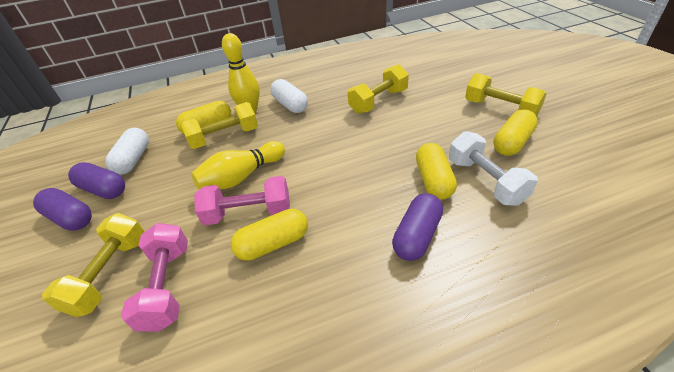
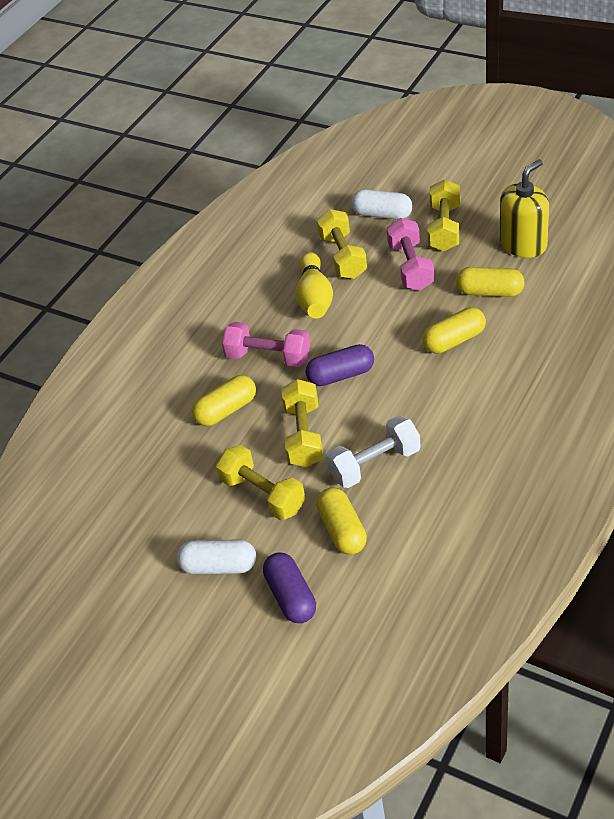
purple capsule: [33,188,92,231] [68,162,125,199] [392,193,443,261] = 3 -> [263,553,316,623] [305,344,374,386] = 2
yellow bowling pin: [191,141,285,190] [222,33,260,112] = 2 -> [296,252,333,319] = 1
yellow soap dispenser: none = 0 -> [500,159,549,258] = 1

